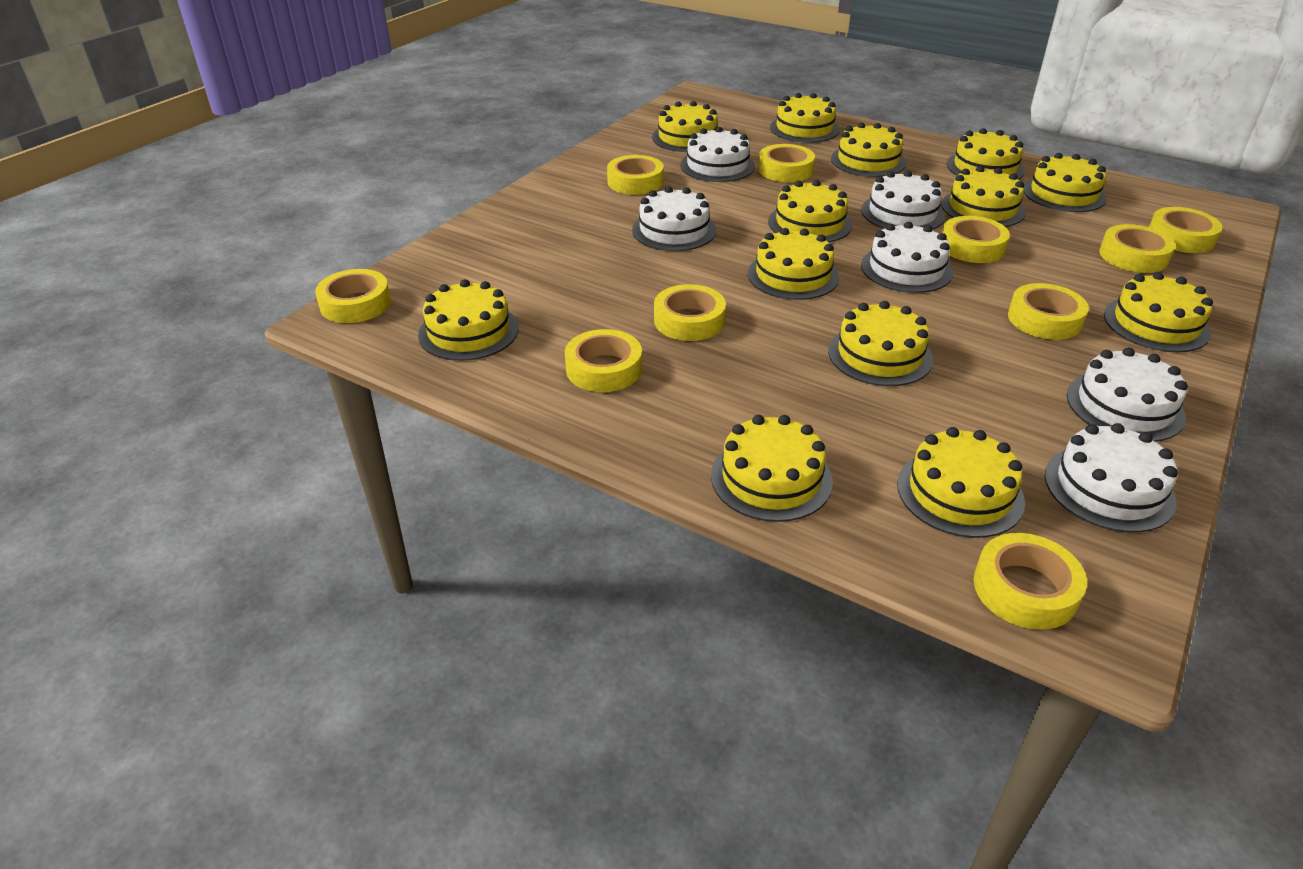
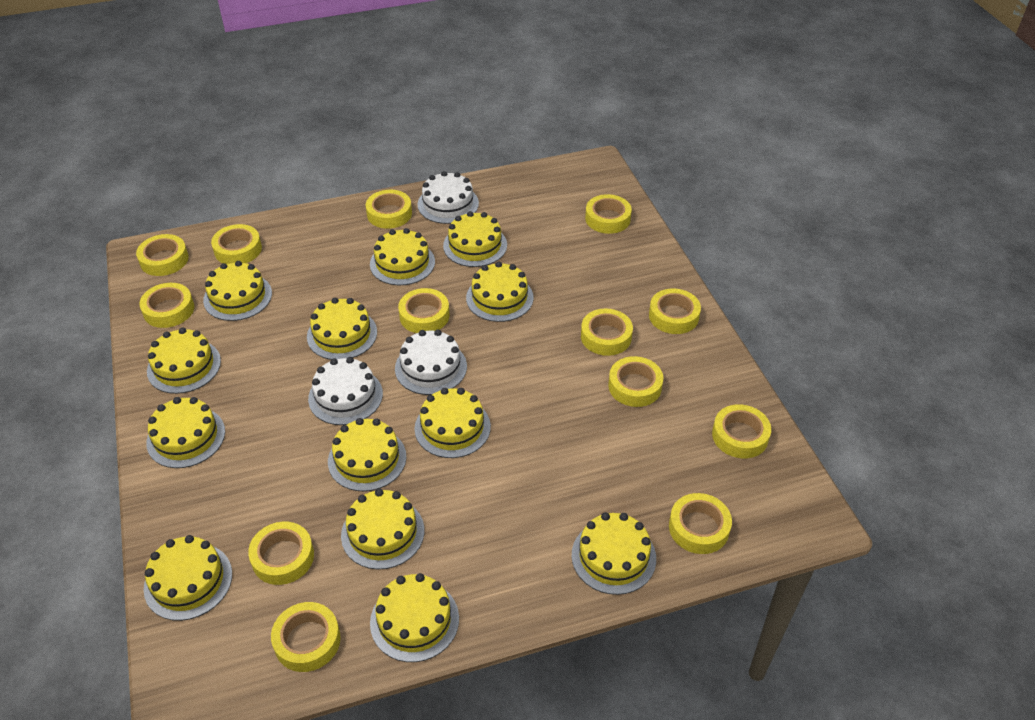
white cake: [632,186,716,251] [680,127,755,182] [861,171,945,229] [861,222,953,293] [1045,423,1178,532] [1067,348,1188,442] = 6 -> [308,357,383,425] [395,330,467,395] [418,171,479,224] = 3
yellow tape: [315,269,391,323] [565,329,642,392] [607,155,664,195] [654,284,726,341] [758,144,815,182] [942,216,1010,263] [973,533,1087,630] [1008,283,1089,340] [1099,224,1175,273] [1149,207,1222,253] = 10 -> [136,234,189,276] [139,283,194,328] [211,224,262,264] [248,522,314,585] [271,602,341,672] [366,190,412,229] [398,288,450,333] [581,309,633,356] [585,194,632,234] [608,356,663,407] [649,288,701,334] [669,493,732,554] [712,404,771,458] = 13

